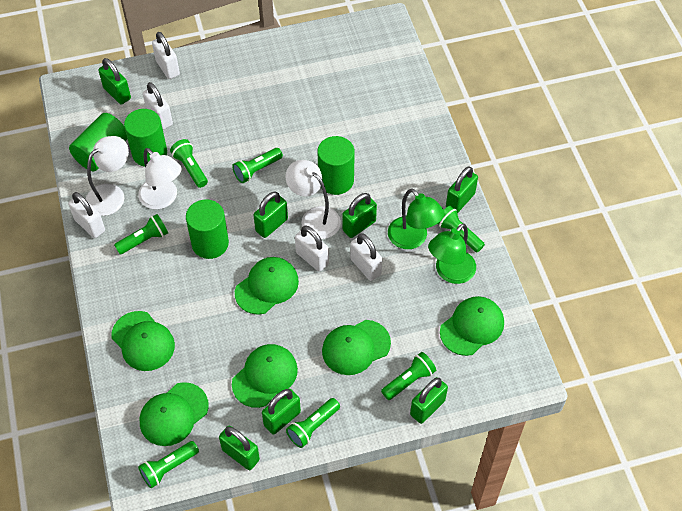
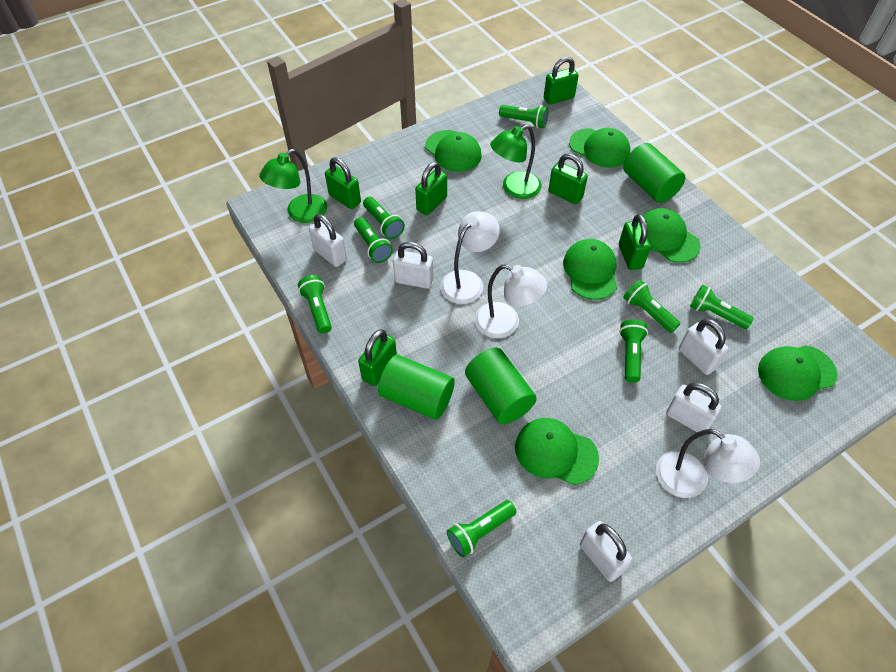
green cylinder: [69,113,127,171] [124,109,167,167] [186,199,229,259] [317,136,355,195] = 4 -> [378,355,455,420] [465,348,537,424] [623,143,686,203] = 3
green flashlight: [114,214,168,255] [138,441,199,488] [170,139,208,188] [232,148,283,183] [286,398,340,448] [381,352,436,400] [438,206,485,252] = 7 -> [298,275,332,334] [354,217,393,263] [363,197,405,239] [447,500,517,557] [499,105,549,128] [619,319,648,383] [623,280,680,333] [690,285,754,329] = 8
green padlock: [98,58,131,104] [219,426,260,470] [254,192,288,238] [262,389,301,435] [342,193,377,238] [410,377,448,424] [446,166,478,213] = 7 -> [325,157,361,209] [358,329,397,386] [415,162,447,215] [544,57,579,105] [548,153,588,204] [619,214,651,270] = 6

